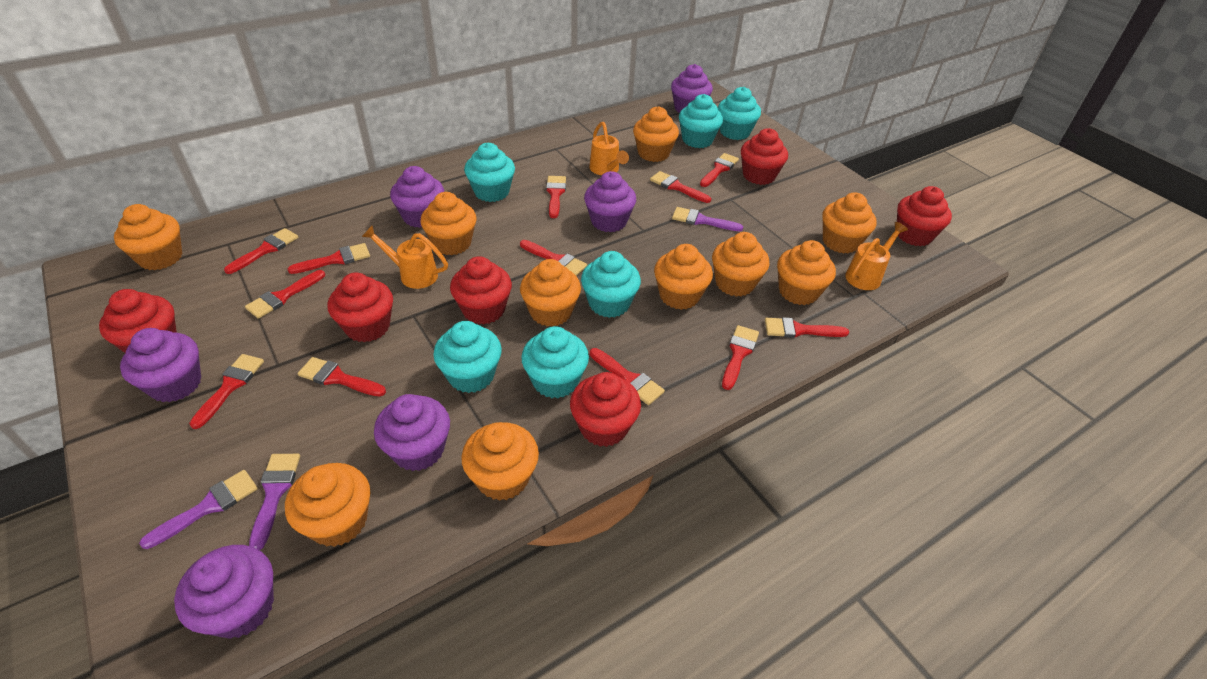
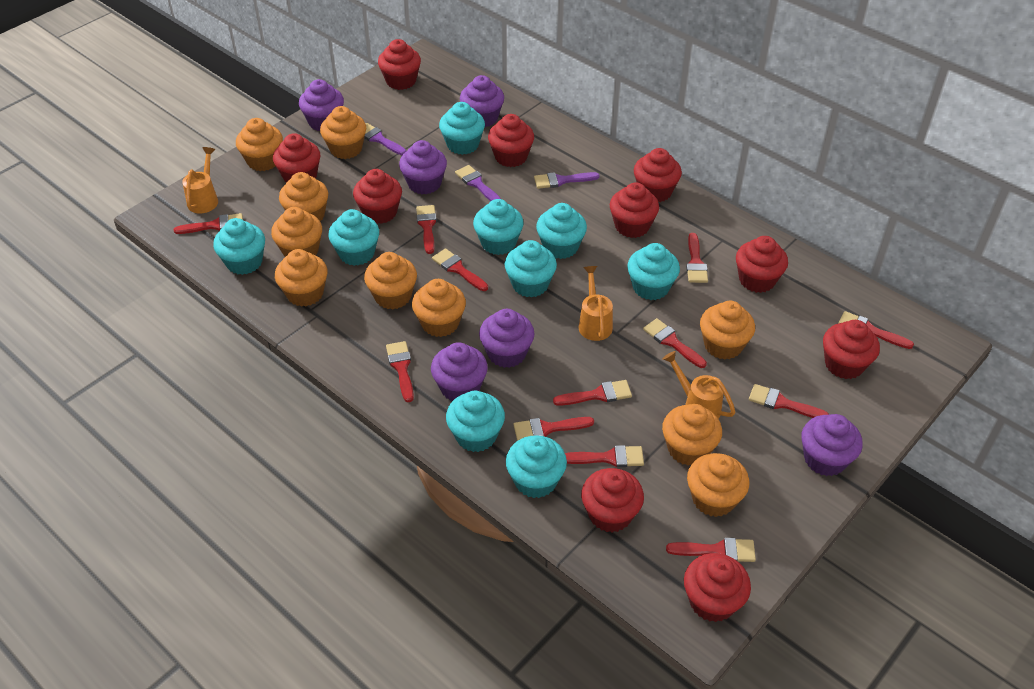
red cupcake: [99,289,177,353] [327,272,393,342] [450,256,512,324] [570,372,641,447] [741,128,788,185] [897,186,952,246] = 6 -> [273,133,321,183] [353,169,402,224] [378,39,421,90] [488,114,534,167] [581,468,644,533] [610,182,659,238] [634,148,682,202] [684,553,751,622] [736,236,788,293] [823,320,880,379] = 10
turquoise cupcake: [433,321,502,393] [464,143,515,202] [521,326,589,398] [581,251,641,318] [679,94,723,148] [718,87,761,140] = 6 -> [213,218,265,275] [328,209,379,266] [439,102,485,155] [446,391,505,452] [473,199,524,255] [505,240,557,298] [506,435,567,498] [536,203,587,259] [627,243,680,300] = 9

